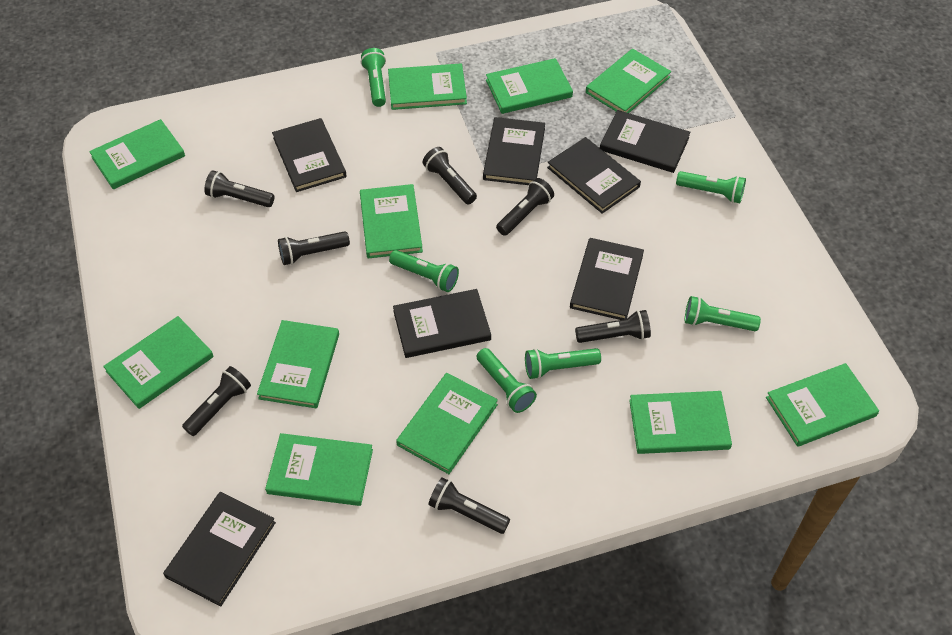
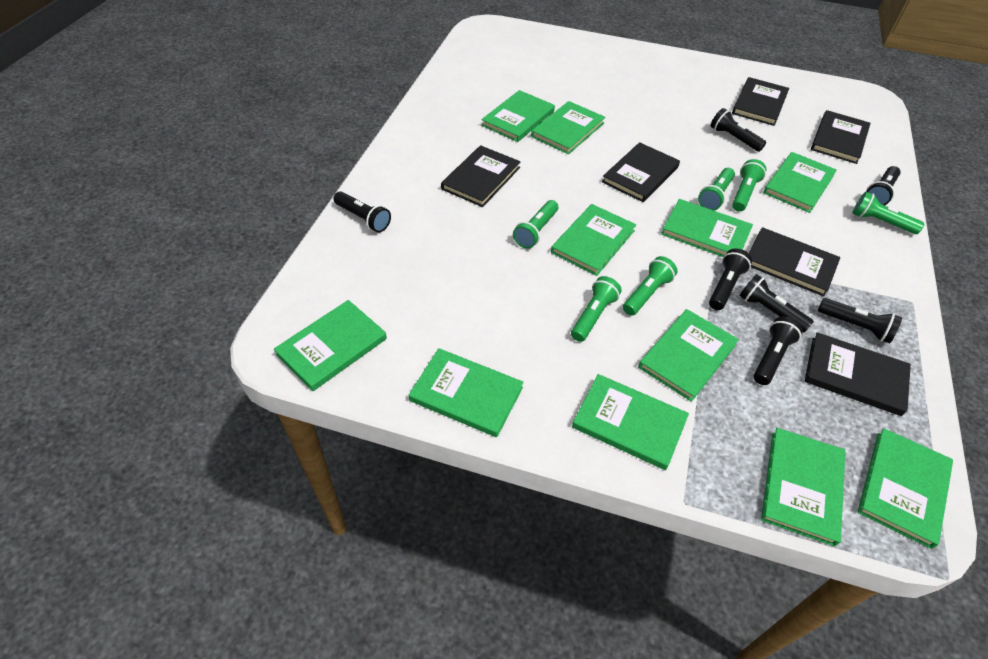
black book: [163,492,276,606] [272,118,347,192] [393,289,491,358] [483,117,545,185] [547,137,641,214] [570,238,644,320] [600,110,691,173] = 7 -> [441,145,521,207] [602,142,680,202] [732,77,789,126] [749,227,840,297] [805,332,911,416] [811,110,870,164] = 6

